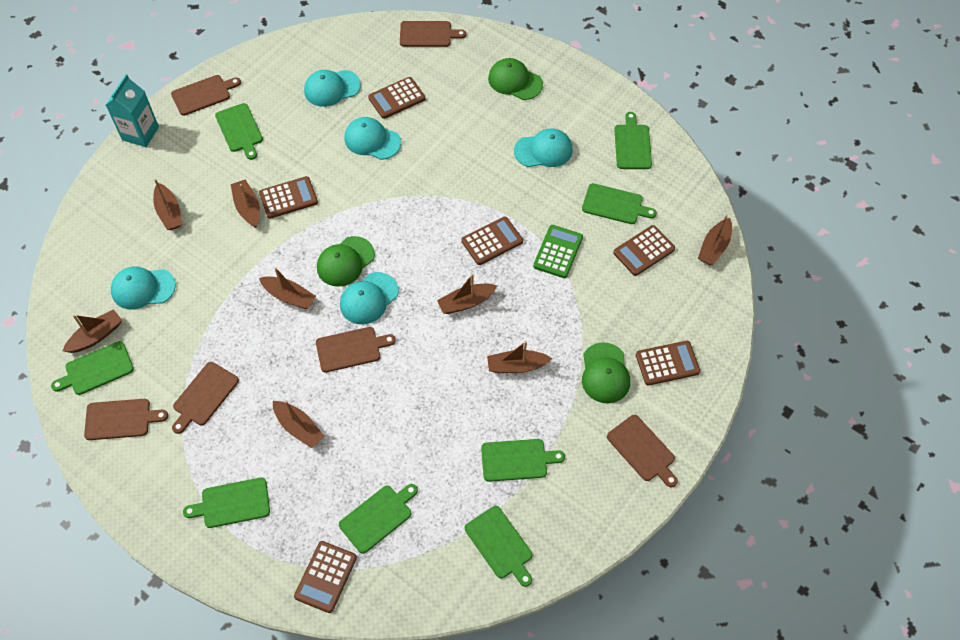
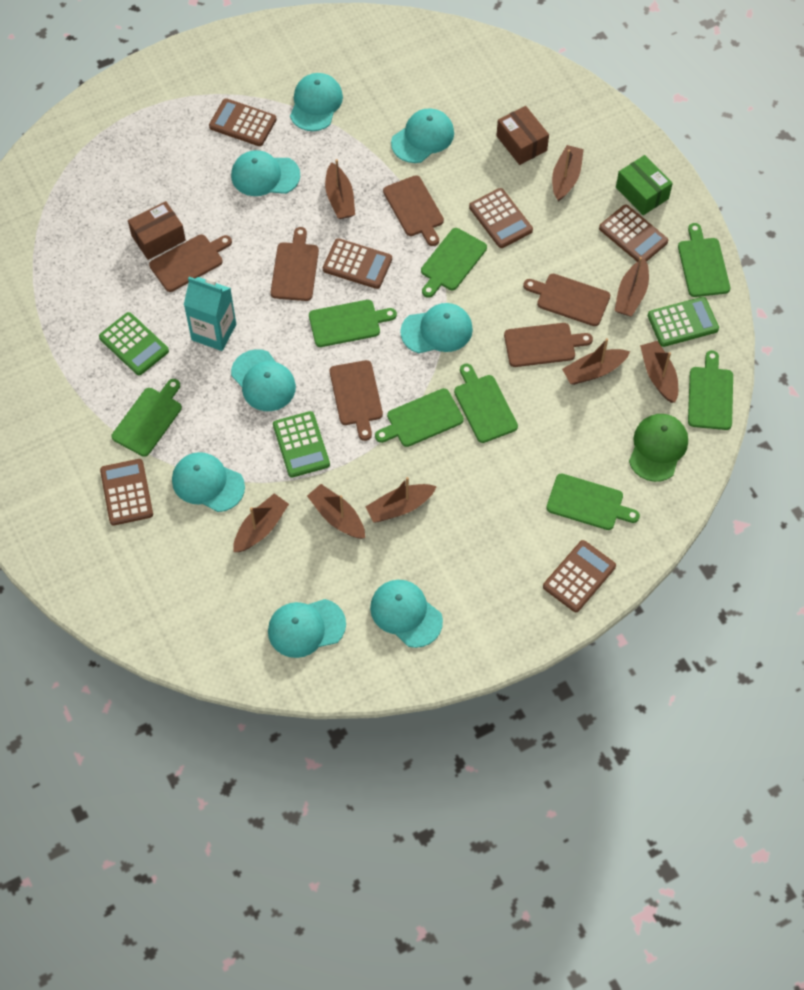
brown box: none = 0 -> [128,201,186,260] [496,106,549,165] = 2
green box: none = 0 -> [616,155,673,215] = 1
green calculator: [533,225,583,278] = 1 -> [99,312,169,375] [273,411,330,477] [648,297,719,347] = 3
green cap: [317,236,375,287] [488,58,543,100] [582,342,630,403] = 3 -> [629,414,688,482] = 1
turquoise cap: [111,266,176,309] [304,70,361,107] [340,272,399,324] [344,117,401,160] [514,129,573,167] = 5 -> [172,452,245,512] [231,150,300,196] [231,349,296,411] [268,599,346,658] [290,73,343,131] [370,580,443,648] [391,108,454,163] [400,303,473,353] = 8

